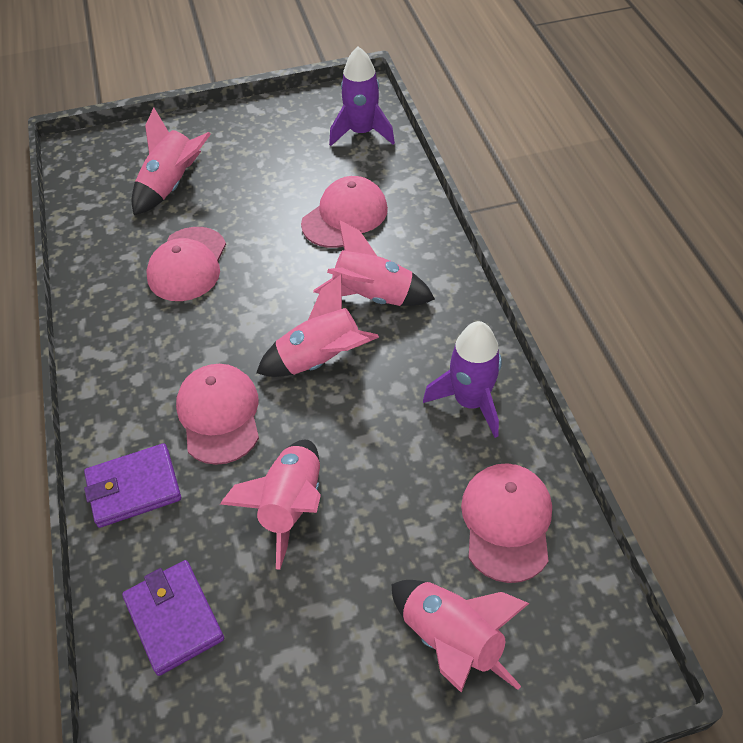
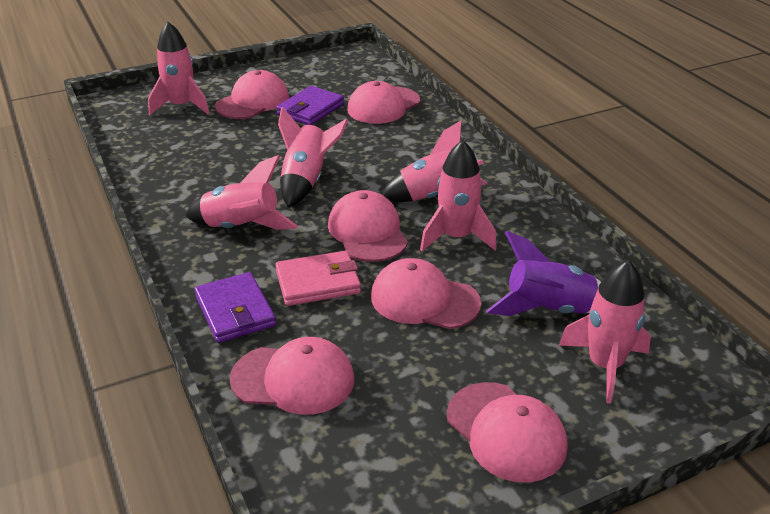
pink cap: [146,227,226,301] [176,364,259,465] [301,176,388,248] [461,463,552,583] = 4 -> [215,70,289,119] [230,337,354,415] [328,190,408,262] [347,81,420,124] [371,258,481,329] [447,382,567,483] = 6
pink rocket: [132,108,211,215] [220,440,321,570] [256,274,379,377] [313,220,435,306] [392,580,530,693] = 5 -> [148,22,210,115] [185,155,298,230] [278,107,348,207] [382,120,487,202] [420,140,497,251] [559,260,651,404] = 6
pink wallet: none = 0 -> [275,251,361,306] = 1
purple rocket: [329,46,395,146] [423,321,502,438] = 2 -> [486,231,601,316] = 1

